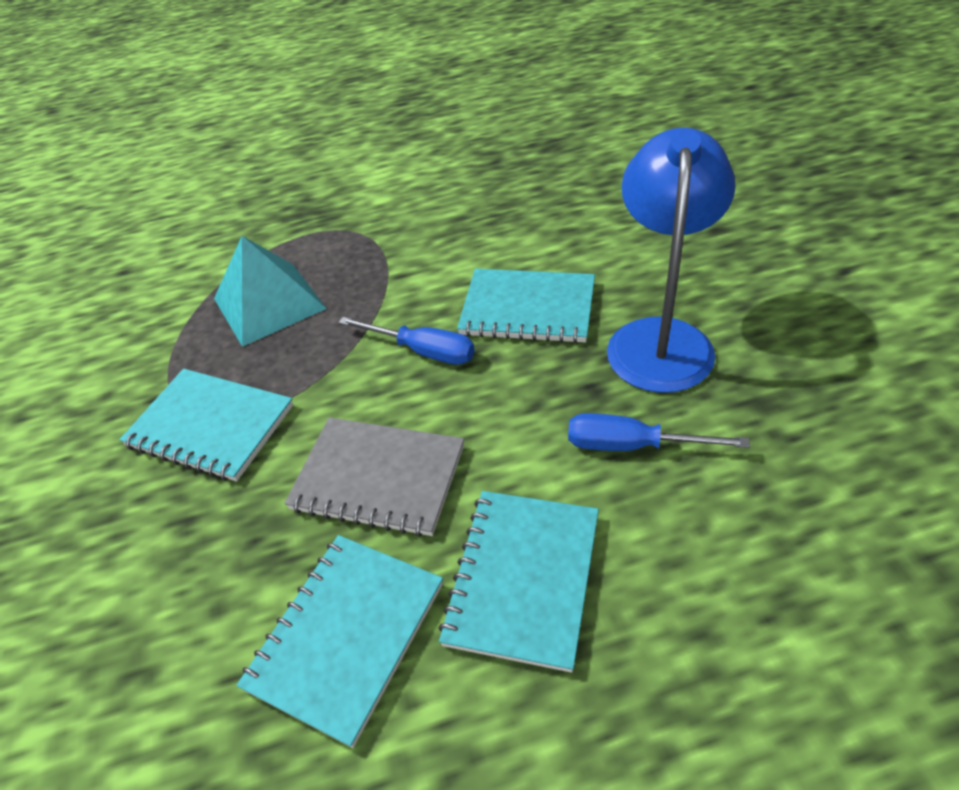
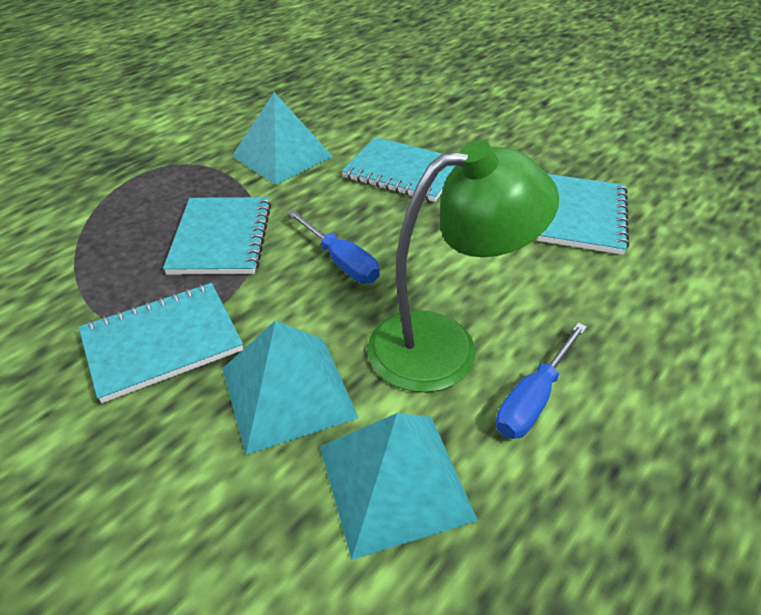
blue lamp: [607,127,736,393] = 1 -> none = 0
green lamp: none = 0 -> [367,140,559,392] = 1
grey notebook: [284,417,464,537] = 1 -> none = 0
turquoise pyramid: [214,236,327,347] = 1 -> [222,320,359,455] [232,92,333,185] [320,413,478,560] = 3

